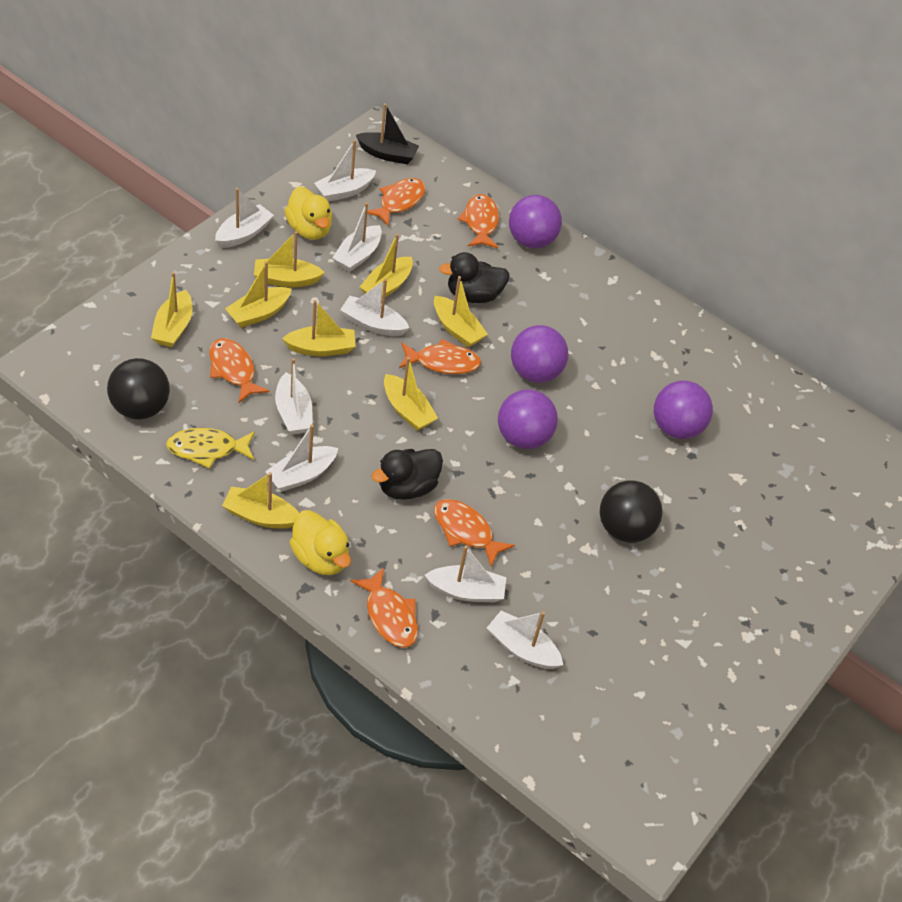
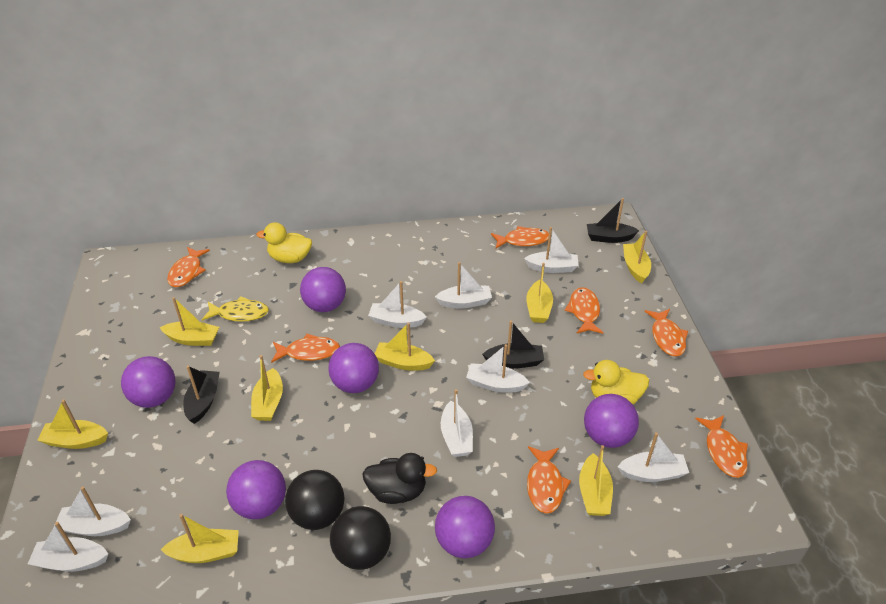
black boat: [356,103,419,164] = 1 -> [183,365,220,424] [482,321,544,369] [587,198,639,243] = 3
black duck: [372,449,443,500] [439,252,510,303] = 2 -> [362,453,437,504] = 1
orange fish: [209,338,270,404] [350,568,418,648] [367,178,425,226] [399,339,481,374] [434,499,515,567] [458,194,499,249] = 6 -> [167,247,210,287] [271,334,340,363] [491,226,549,249] [527,446,571,514] [565,287,603,334] [644,309,688,356] [695,415,748,478] = 7
purple ball: [498,389,558,449] [509,195,562,249] [511,325,569,383] [654,380,713,439] = 4 -> [121,356,176,408] [226,460,286,519] [300,267,346,312] [328,343,379,393] [435,496,495,558] [584,394,639,448] = 6

